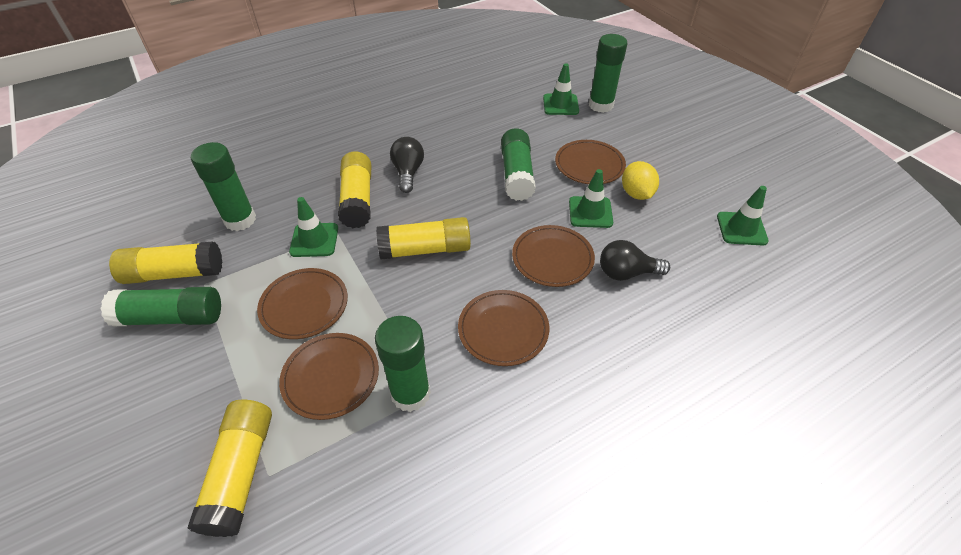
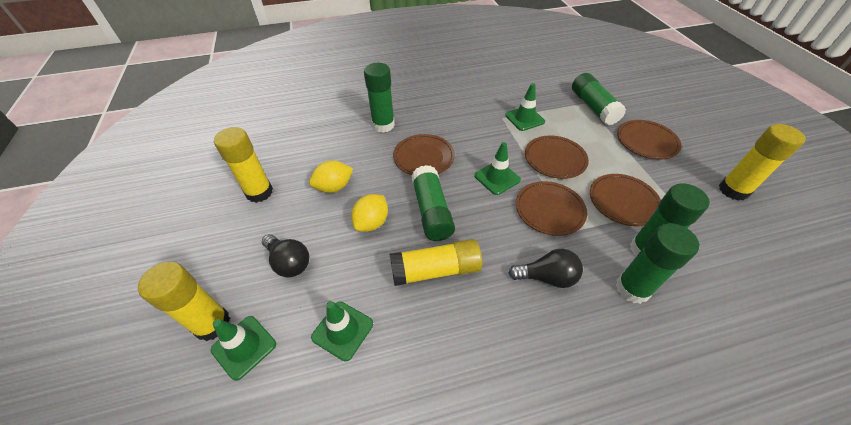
yellow lemon: [622,161,659,200] = 1 -> [309,161,353,193] [351,194,388,232] = 2

